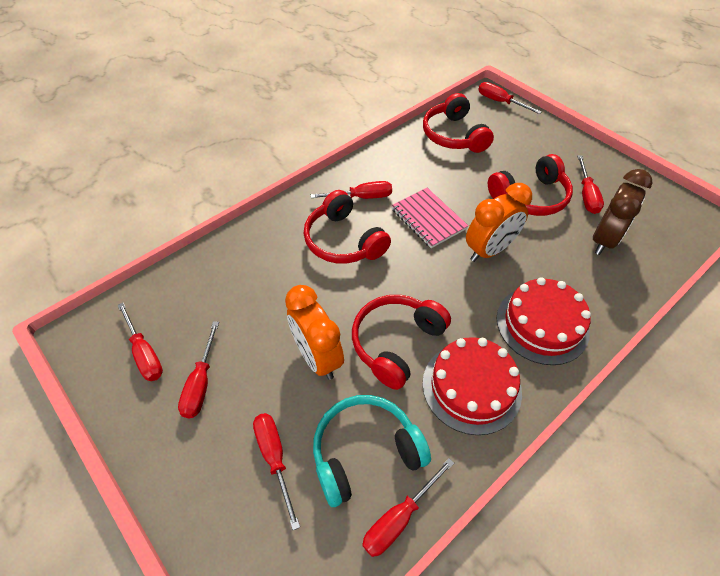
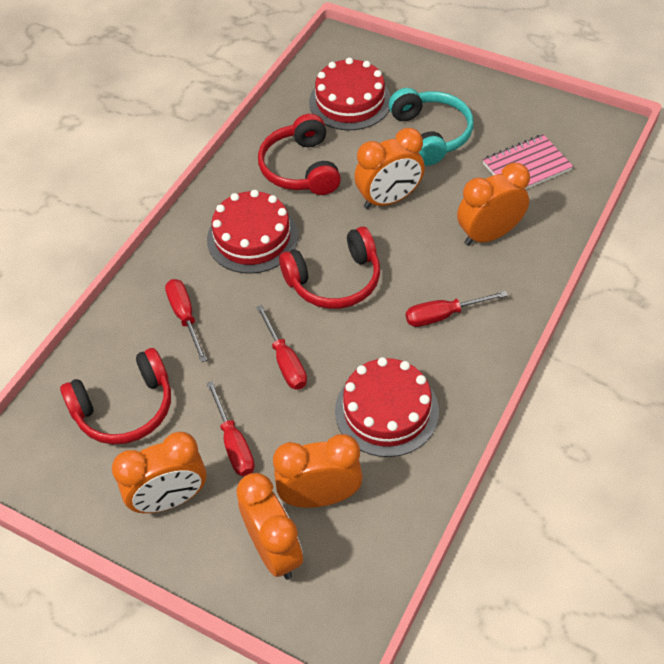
brown clock: [593,169,652,255] = 1 -> none = 0
orange clock: [285,285,344,380] [466,183,532,262] = 2 -> [112,432,207,513] [236,473,303,579] [273,434,363,508] [354,128,425,209] [457,163,530,246] = 5
red cake: [423,337,522,435] [497,277,591,365] = 2 -> [207,190,298,274] [309,57,391,130] [335,357,439,457] = 3
red headphones: [304,190,391,264] [352,295,451,390] [423,93,494,153] [488,154,573,216] = 4 -> [60,348,171,444] [258,114,341,195] [279,227,380,309] = 3
red screwdriver: [118,303,163,381] [178,321,219,418] [253,413,300,530] [311,181,392,199] [362,458,454,557] [478,82,542,114] [577,155,604,214] = 7 -> [165,279,207,362] [207,381,255,476] [256,305,307,390] [406,291,508,327] = 4

